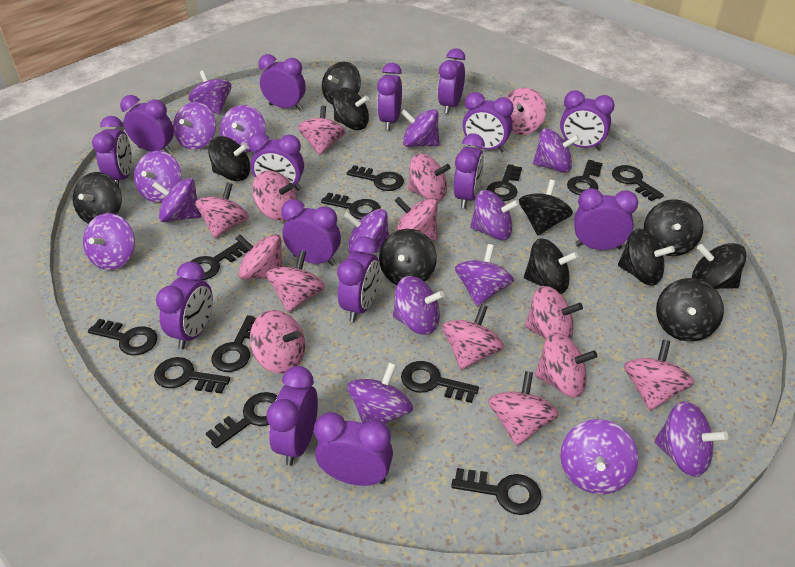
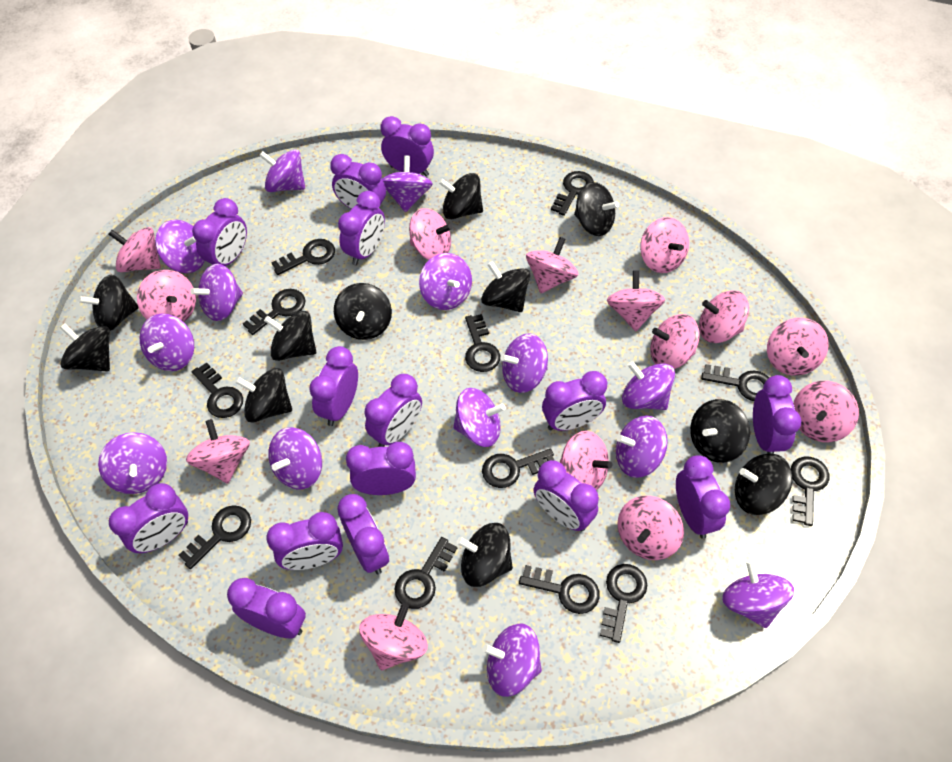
purple spinning top: [83,213,135,270] [134,151,182,202] [152,178,201,222] [173,102,216,150] [189,70,232,115] [220,105,266,153] [343,209,389,254] [347,362,413,424] [393,276,444,335] [401,109,439,147] [455,244,514,306] [470,190,519,240] [533,128,579,173] [561,419,638,494] [654,401,728,477] = 15 -> [98,432,167,494] [140,313,194,371] [155,220,205,273] [190,264,243,321] [259,150,305,192] [268,427,322,490] [382,155,432,212] [419,253,472,310] [453,388,505,447] [482,624,542,697] [500,333,548,393] [616,415,668,478] [622,361,675,410] [722,560,794,628] = 14

